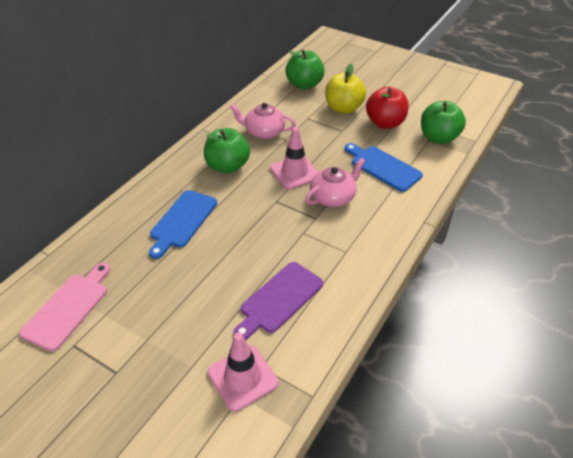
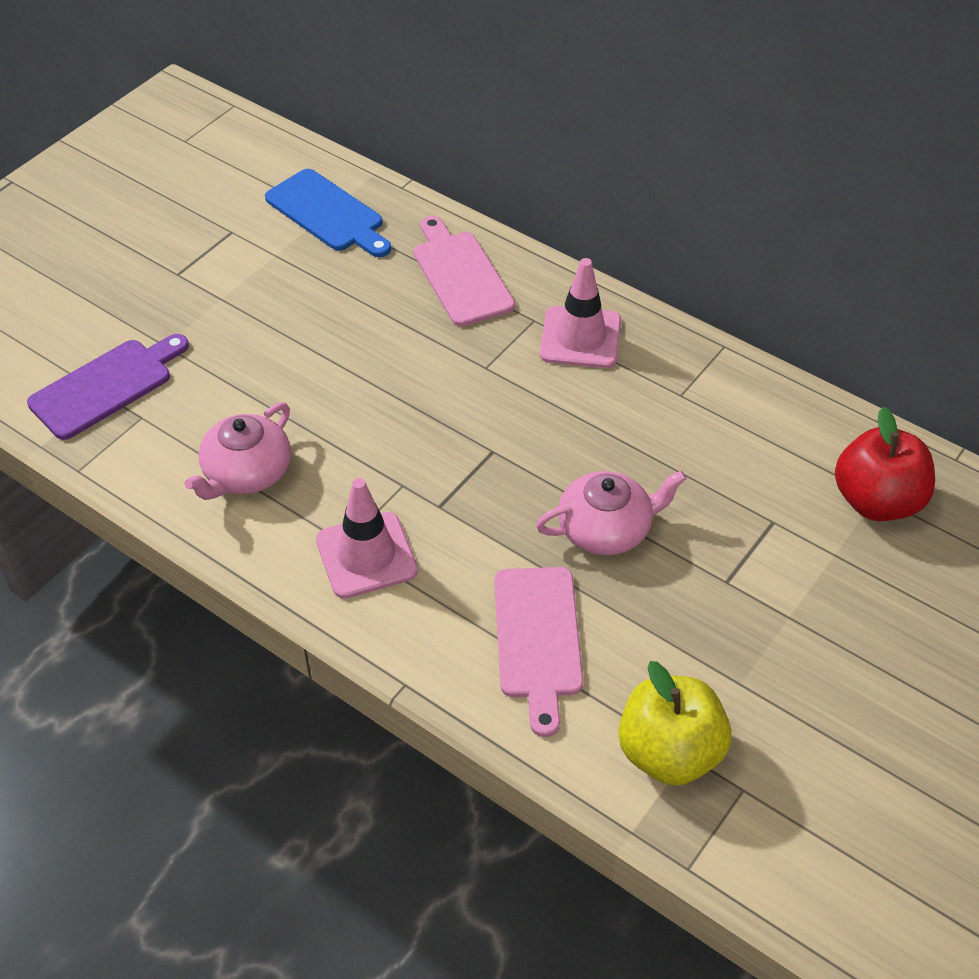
blue cutting board: [149,190,217,259] [345,143,423,192] = 2 -> [265,169,391,257] = 1
green apple: [204,128,250,173] [285,50,325,89] [421,101,466,144] = 3 -> none = 0
pink cutting board: [19,263,110,352] = 1 -> [414,216,515,326] [494,567,583,737] = 2

